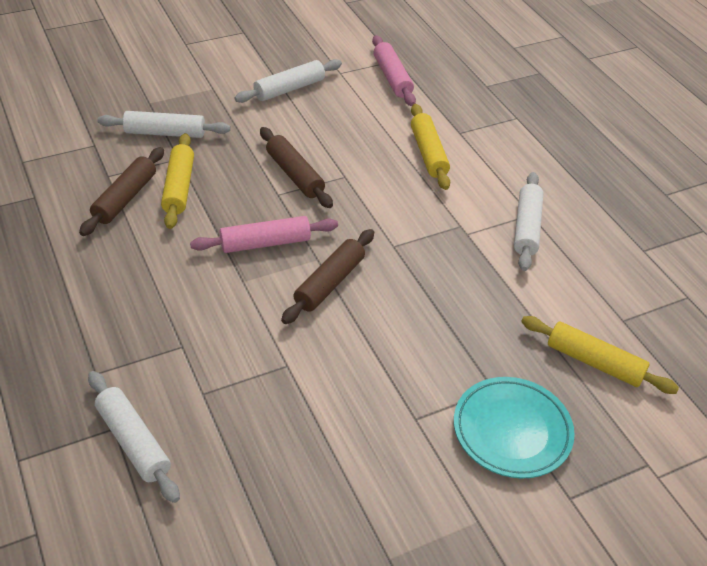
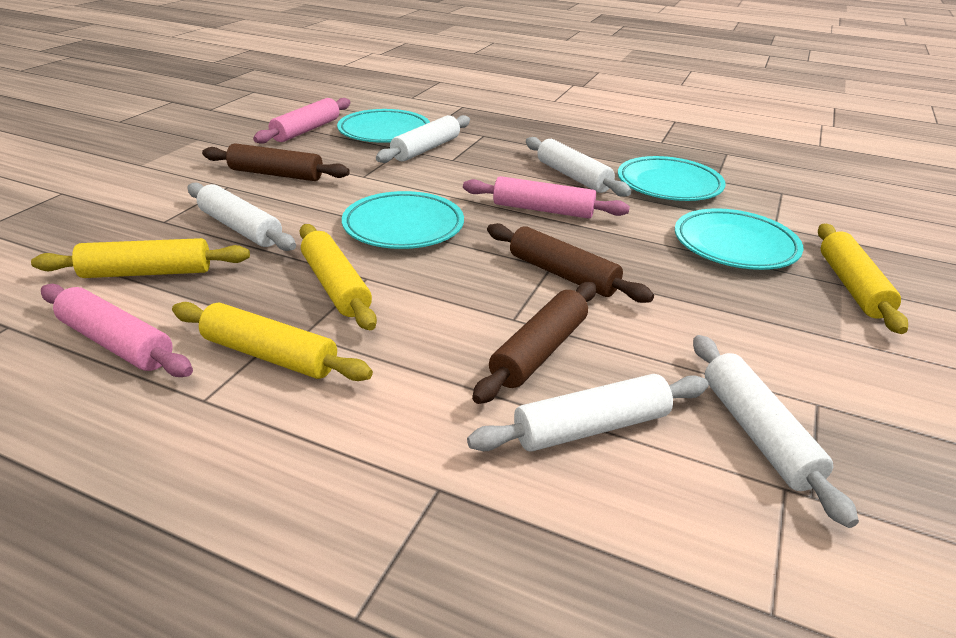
pink rolling pin: [190,216,338,253] [372,35,416,106] = 2 -> [41,284,193,377] [253,98,350,144] [463,176,630,219] = 3
turquoise plate: [454,377,575,478] = 1 -> [337,109,430,143] [342,191,464,249] [618,156,726,201] [675,208,803,270] = 4
white rolling pin: [88,371,180,503] [97,111,231,138] [235,59,342,103] [514,172,543,271] = 4 -> [187,183,296,251] [376,115,470,163] [467,374,709,452] [526,137,631,197] [693,335,859,528] = 5
yellow rolling pin: [161,133,194,229] [411,104,450,190] [521,316,679,394] = 3 -> [31,238,250,278] [172,302,373,381] [300,224,377,330] [818,224,908,334] = 4

